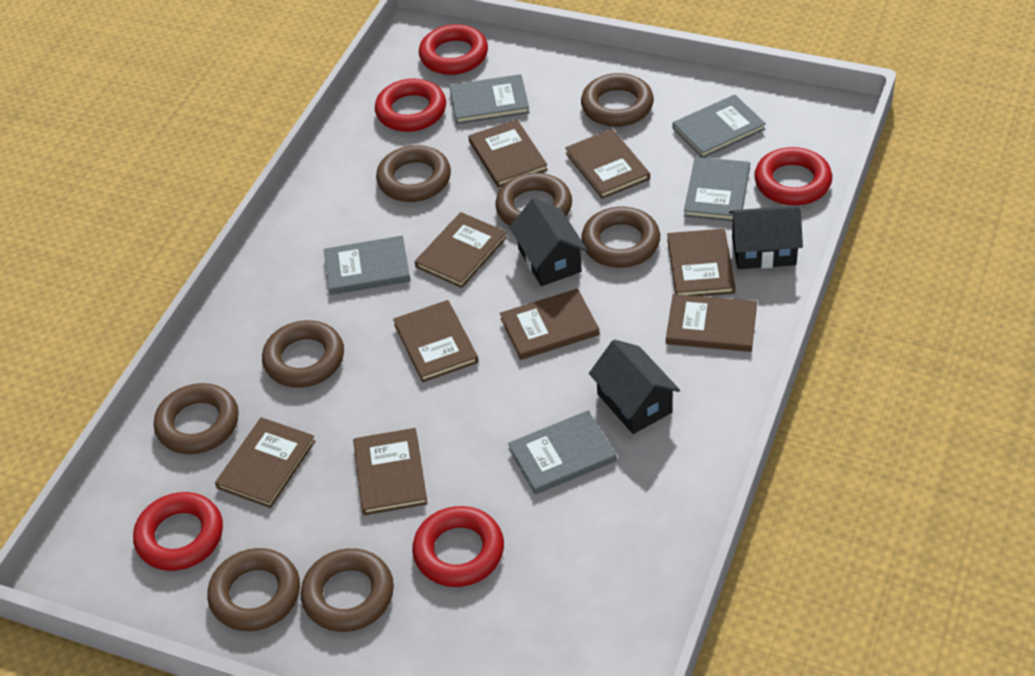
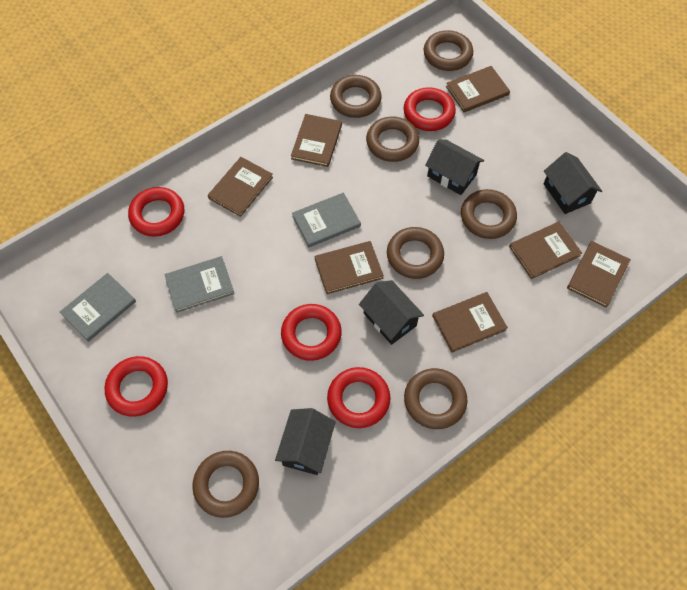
black house: [509,198,587,286] [589,339,680,434] [729,206,803,269] = 3 -> [275,408,336,475] [359,280,424,345] [425,139,484,195] [543,152,602,214] = 4
brown book: [215,417,316,508] [353,428,428,515] [393,300,479,383] [415,212,507,288] [468,119,548,188] [500,289,600,360] [565,129,650,199] [666,294,757,352] [667,229,736,296] = 9 -> [208,157,273,217] [291,114,342,167] [315,241,384,294] [432,292,508,353] [446,66,510,112] [509,222,582,279] [567,241,631,308] = 7
brown ring: [154,383,239,454] [207,548,300,631] [262,320,344,388] [301,548,394,632] [376,145,451,202] [495,173,572,226] [581,73,654,127] [581,207,660,268] = 8 -> [192,451,259,518] [330,75,382,118] [366,117,419,162] [387,227,444,279] [404,368,468,429] [424,30,473,71] [461,189,517,239] = 7
grey book: [324,236,411,295] [449,74,530,124] [508,411,617,494] [672,95,766,158] [684,157,750,222] = 5 -> [60,273,136,342] [164,256,235,313] [292,192,361,247] = 3

